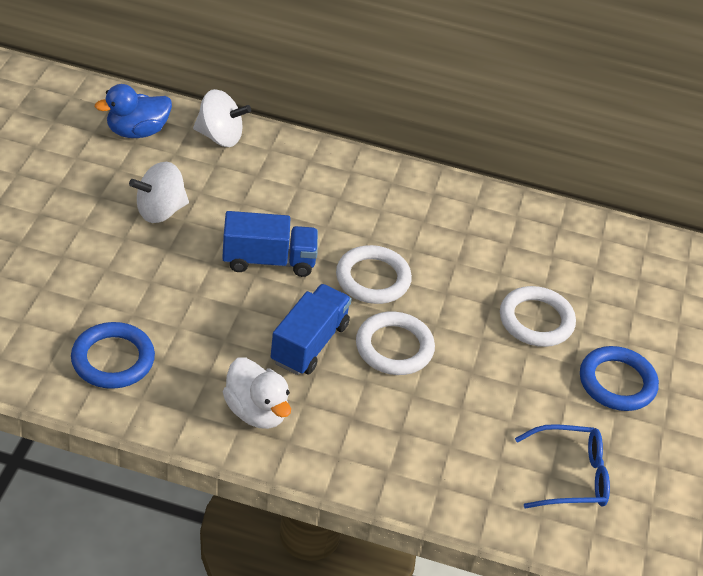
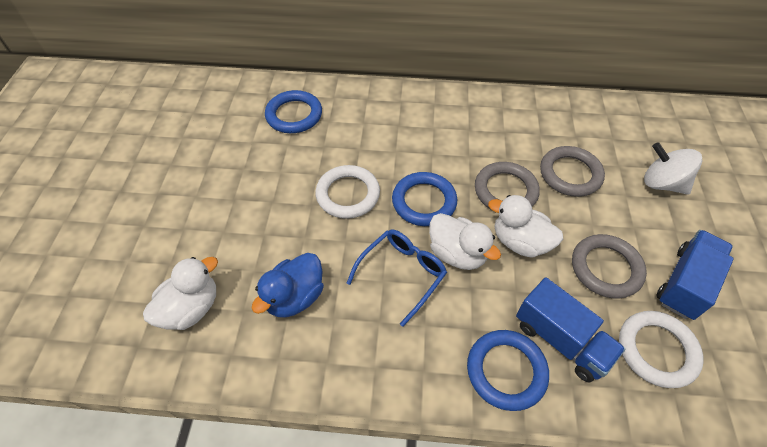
blue ring: [71,322,155,389] [580,346,659,411] = 2 -> [265,90,322,133] [392,172,457,226] [467,330,549,411] = 3
grey ring: none = 0 -> [475,162,540,209] [540,146,605,197] [572,234,647,299] = 3
white duck: [223,357,291,429] = 1 -> [143,257,218,330] [429,213,501,270] [488,195,563,258] = 3
white ring: [336,245,412,304] [356,312,435,375] [500,286,576,347] = 3 -> [315,165,380,219] [619,311,704,388] = 2
white spinning top: [129,162,189,223] [193,89,251,147] = 2 -> [644,142,703,195] = 1

